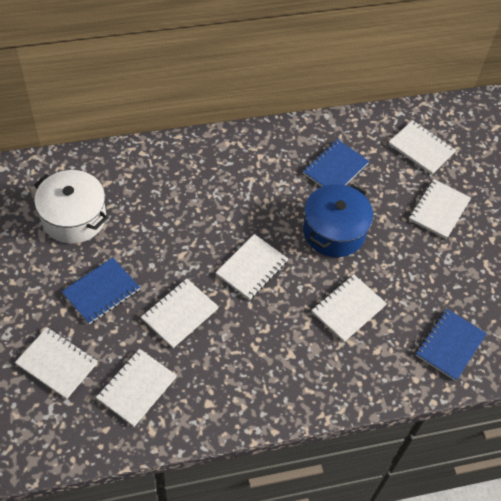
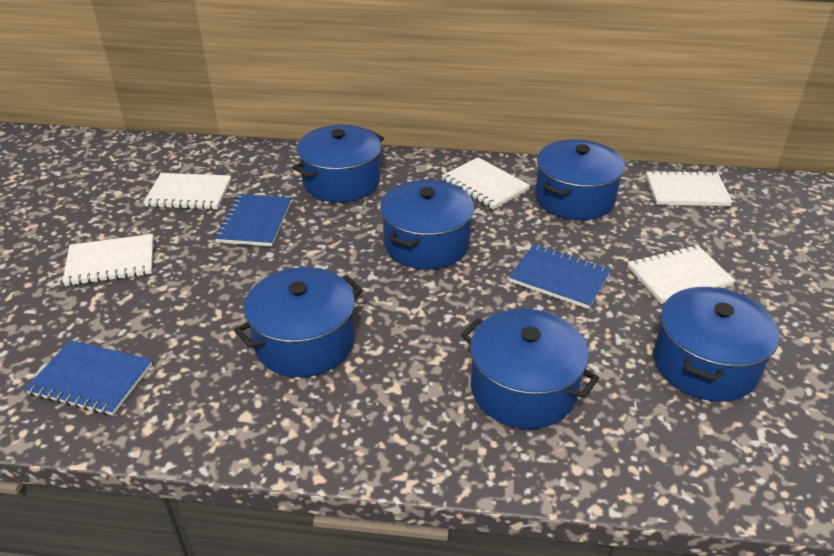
blue pot: [303,184,373,257] = 1 -> [234,267,363,377] [293,125,384,203] [380,180,474,269] [461,309,599,429] [535,139,625,220] [654,287,779,401] = 6
white notebook: [15,327,98,399] [96,349,177,427] [141,278,219,348] [215,234,288,300] [311,275,387,342] [389,120,456,175] [409,179,471,239] = 7 -> [62,234,154,286] [143,173,231,210] [442,157,530,209] [627,245,735,304] [646,170,733,206] = 5
white pot: [34,170,108,244] = 1 -> none = 0

